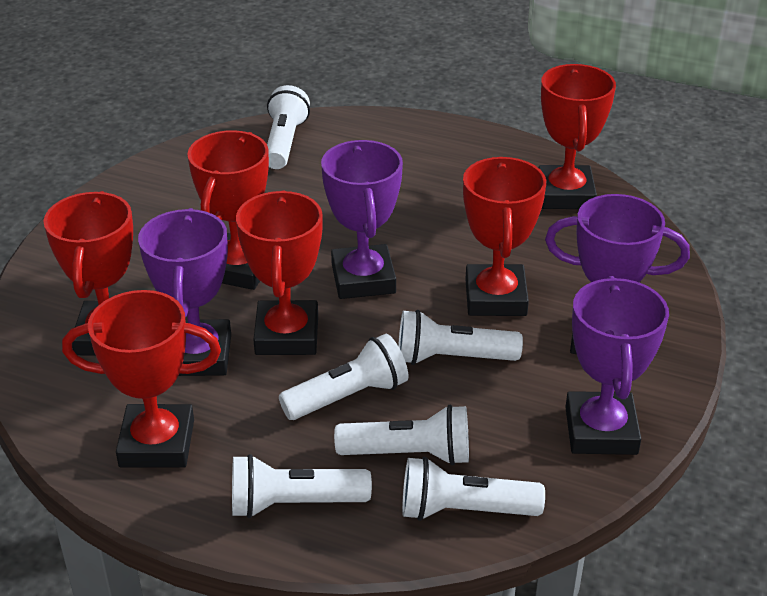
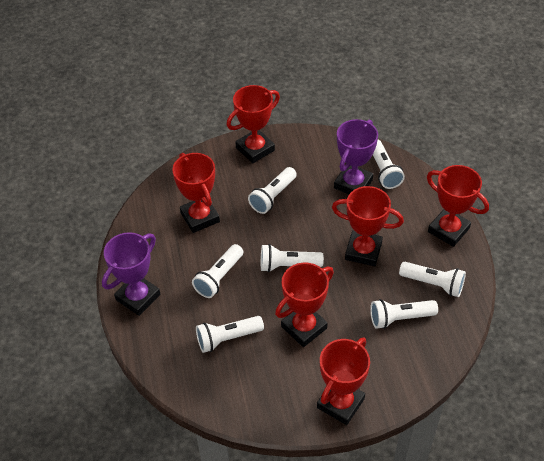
purple trophy: [138,208,231,376] [321,140,403,299] [545,194,690,354] [565,276,669,455] = 4 -> [102,232,160,316] [334,119,378,194] = 2
white flashlight: [232,454,372,518] [267,85,310,169] [279,334,408,420] [334,405,469,465] [398,310,523,365] [402,457,545,521] = 6 -> [192,244,243,298] [196,316,264,353] [248,167,297,214] [261,244,324,272] [370,299,438,329] [373,140,405,189] [399,262,466,297] = 7

